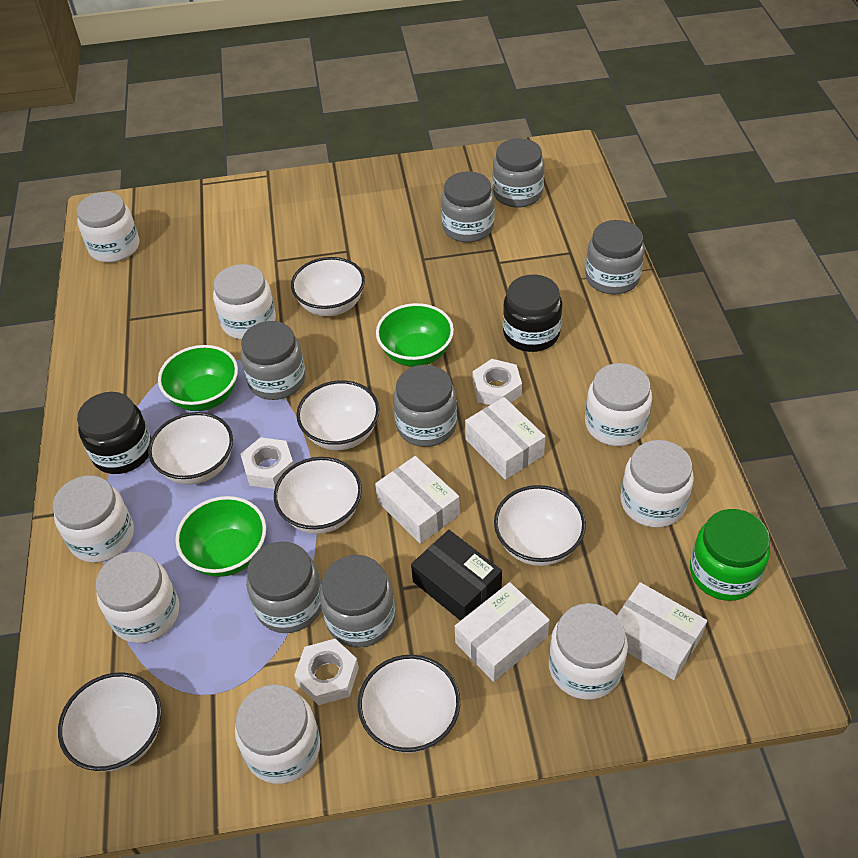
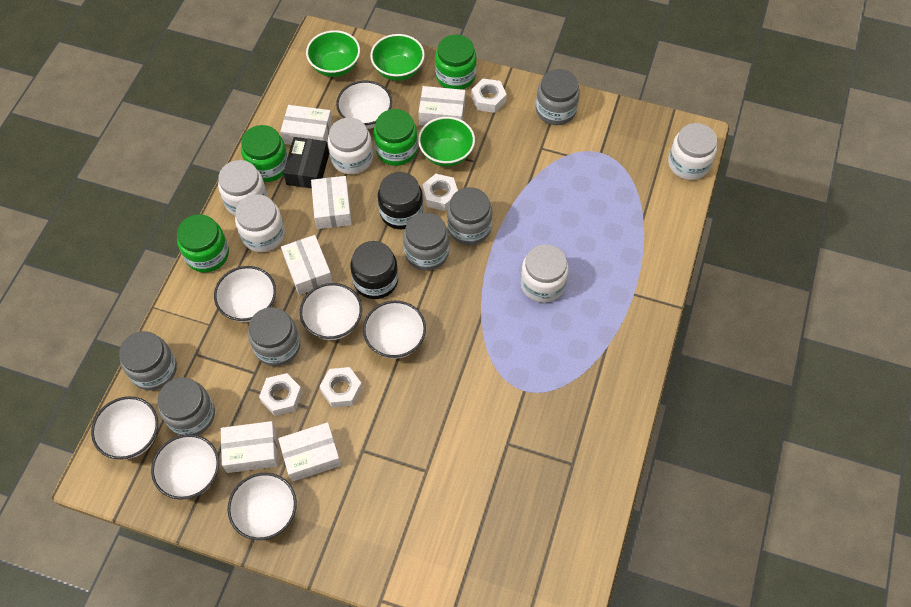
green jar: [690,509,770,601] = 1 -> [177,214,229,273] [241,125,288,182] [374,109,418,166] [435,35,477,90] = 4
grey jar: [241,321,306,400] [246,542,322,633] [320,555,395,648] [393,365,457,447] [441,171,495,242] [492,138,544,208] [585,220,645,294] = 7 -> [119,331,177,391] [158,377,215,435] [248,307,300,366] [403,212,449,271] [447,187,492,245] [536,69,580,125] = 6
white box: [375,456,460,544] [455,582,550,682] [465,397,546,480] [617,582,707,680] = 4 -> [221,421,278,473] [278,422,341,482] [280,105,333,145] [281,235,333,295] [311,176,352,229] [418,86,465,125] = 6
white jar: [53,476,134,563] [77,192,139,263] [96,552,179,643] [213,264,276,340] [235,684,320,784] [549,603,628,700] [585,363,652,446] [620,440,694,528] = 8 -> [218,160,267,216] [235,194,285,252] [328,118,373,174] [520,244,569,303] [668,123,717,180] = 5
white nut: [240,437,294,489] [294,639,359,705] [473,359,522,405] = 3 -> [259,373,302,416] [319,367,362,408] [422,174,458,211] [471,79,507,113] = 4

